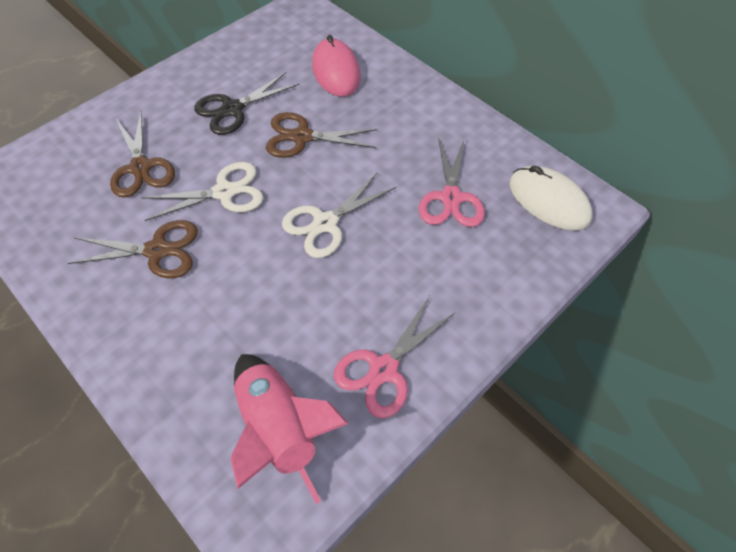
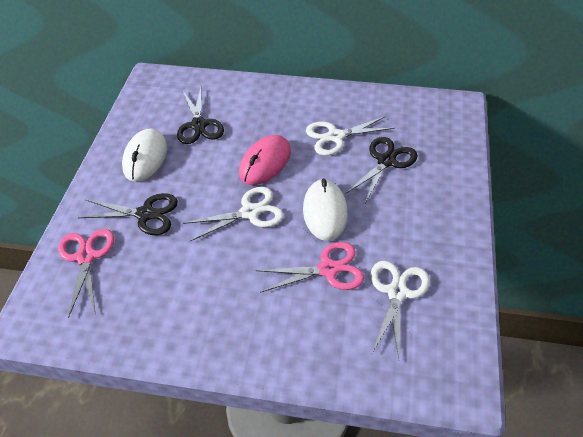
black scissors: [194,72,299,135] = 1 -> [79,193,178,235] [177,88,224,144] [345,137,418,203] = 3
brown scissors: [67,220,198,278] [110,112,175,197] [266,112,377,158] = 3 -> none = 0
pink rocket: [231,354,349,504] = 1 -> none = 0
white mouse: [510,166,593,230] = 1 -> [122,129,167,182] [303,179,347,241] = 2
white scissors: [142,162,263,221] [282,172,396,258] = 2 -> [183,187,284,241] [306,116,395,156] [371,261,430,358] = 3

